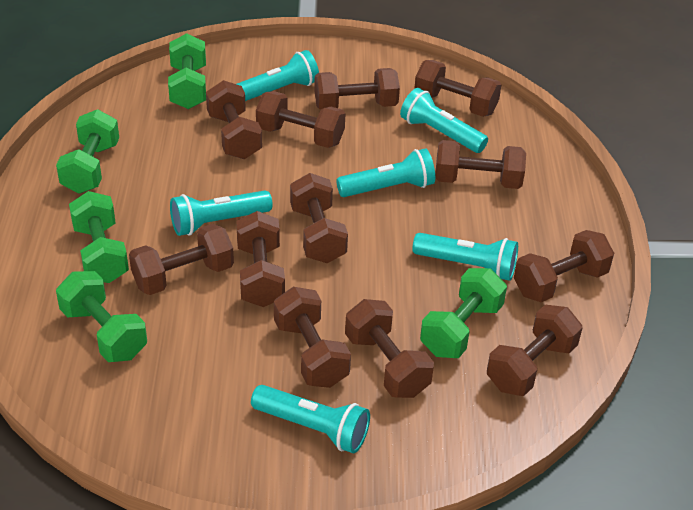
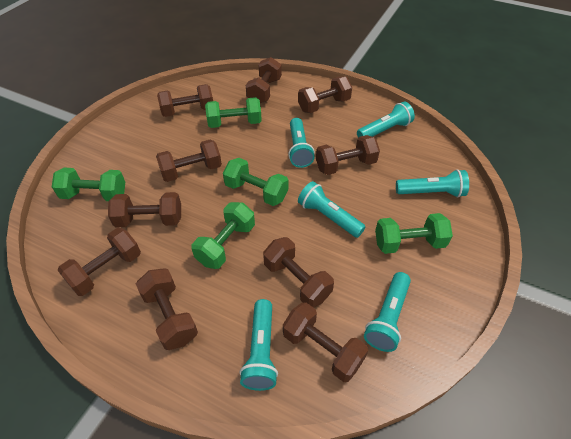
brown dumbbell: [129,224,234,295] [206,80,262,159] [236,211,285,307] [256,91,346,148] [274,287,351,388] [290,173,348,263] [314,68,400,110] [345,299,434,398] [414,60,501,117] [435,140,526,189] [487,305,583,396] [514,230,614,302] = 12 -> [58,228,141,296] [108,192,181,228] [136,268,198,350] [156,139,222,182] [157,84,213,117] [246,57,282,103] [263,237,334,308] [283,302,368,382] [298,76,352,113] [316,135,380,175] = 10

